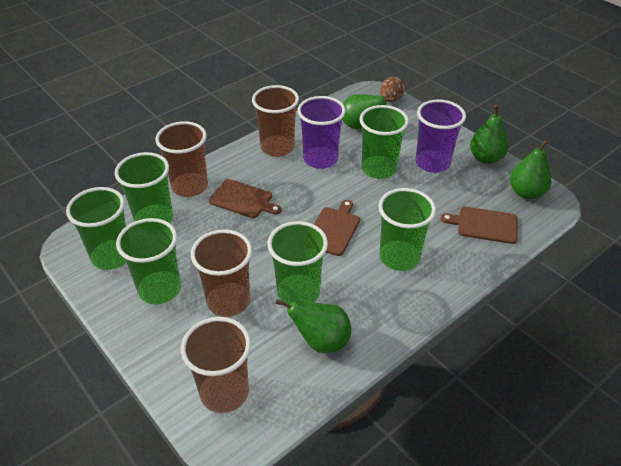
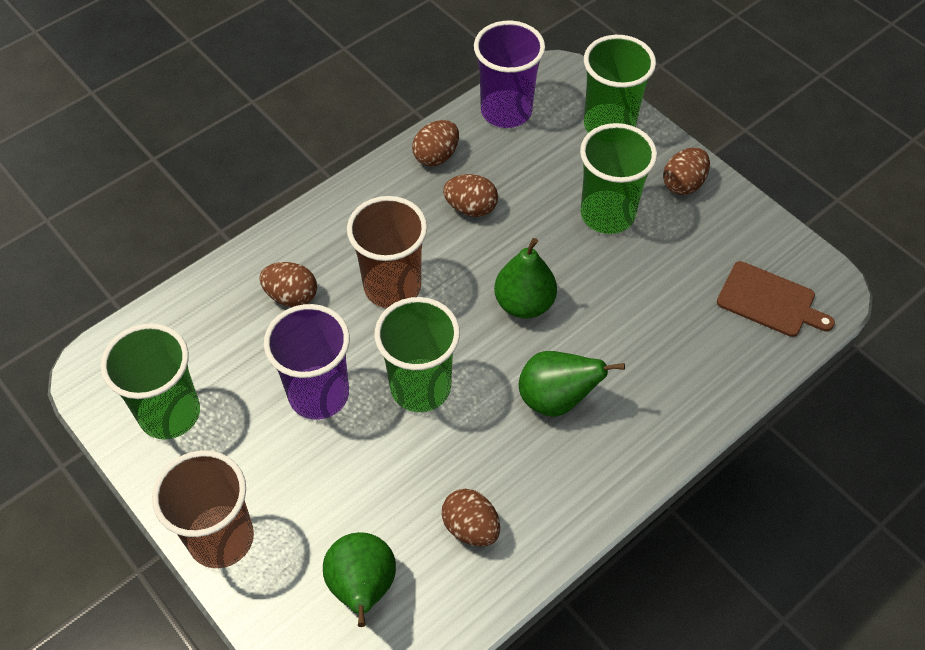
brown cup: [155,121,208,197] [181,317,251,413] [191,229,252,317] [252,85,299,157] = 4 -> [152,450,254,568] [347,196,427,308] = 2
brown cutting board: [209,179,282,218] [314,200,360,256] [440,207,518,244] = 3 -> [717,261,835,337] = 1
brown egg: [380,76,405,102] = 1 -> [260,262,317,307] [412,120,459,166] [442,489,500,546] [443,174,498,217] [663,147,710,195] = 5
green cup: [66,187,126,270] [115,152,173,223] [116,218,181,304] [268,221,328,304] [359,105,409,179] [378,188,436,271] = 6 -> [101,323,200,439] [375,297,460,412] [580,123,657,234] [584,35,656,133] = 4
green pear: [275,299,351,353] [342,94,395,129] [470,105,509,164] [510,139,551,199] = 4 -> [323,532,396,627] [494,238,557,319] [519,351,625,417] = 3

